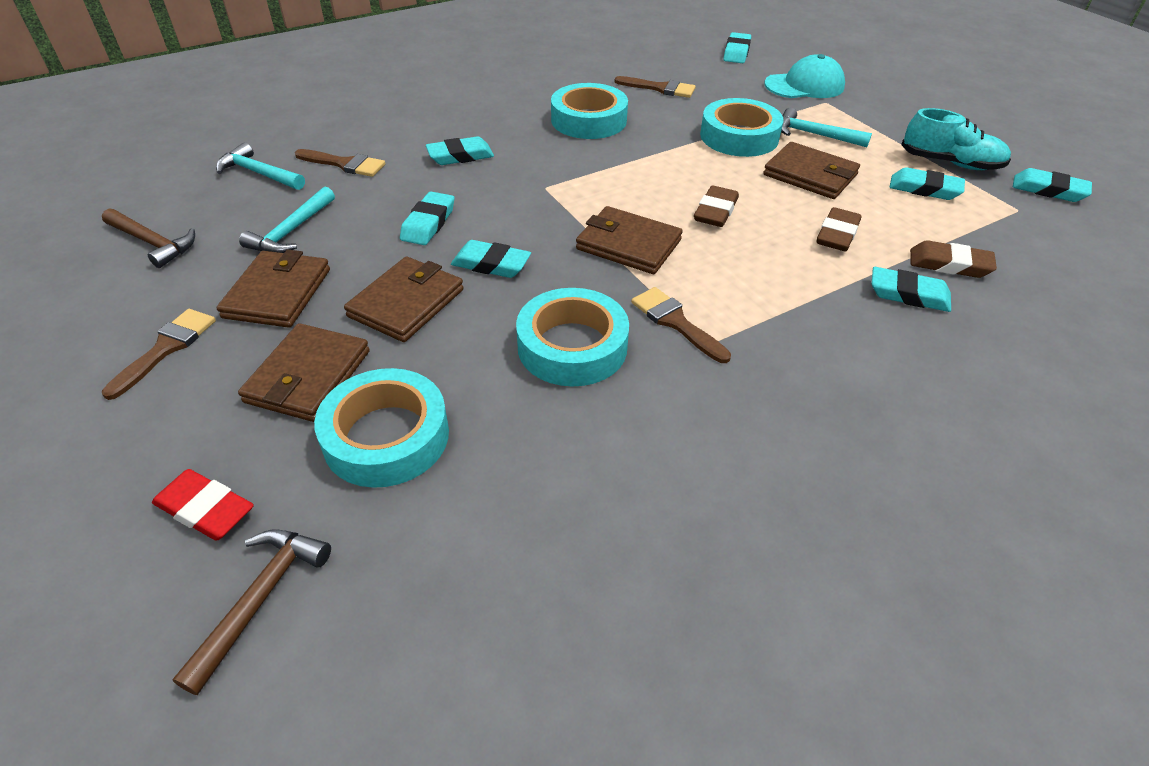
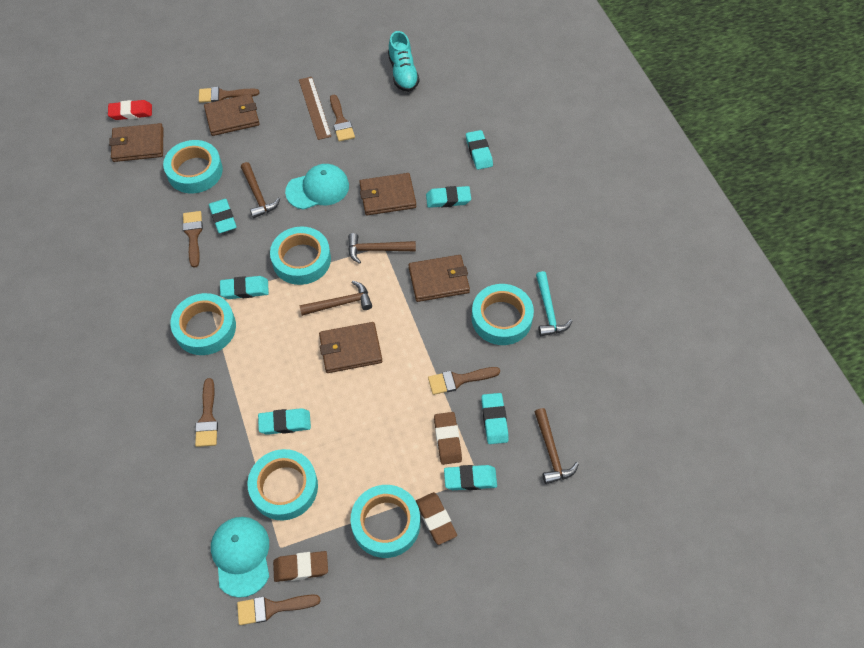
brown brush: [102,309,216,400] [295,149,385,177] [615,76,696,98] [631,287,731,363] = 4 -> [183,211,203,268] [195,378,218,447] [199,87,259,103] [237,594,321,625] [330,95,355,142] [428,367,500,395] = 6
brown hammer: [102,209,195,268] [172,529,331,695] = 2 -> [241,162,280,218] [299,281,372,316] [348,233,416,264] [535,408,579,484] = 4
brown ruler: none = 0 -> [299,77,332,140] = 1
turquoise cap: [765,54,845,98] = 1 -> [211,517,269,598] [285,164,349,210] = 2
turquoise hammer: [216,142,305,190] [239,186,335,253] [781,108,872,147] = 3 -> [536,271,573,336] = 1
turquoise tape: [314,368,449,488] [516,288,629,387] [551,83,628,139] [700,98,784,157] = 4 -> [163,140,223,193] [170,293,236,355] [247,449,318,520] [270,227,331,285] [351,485,420,558] [472,284,534,345] = 6

